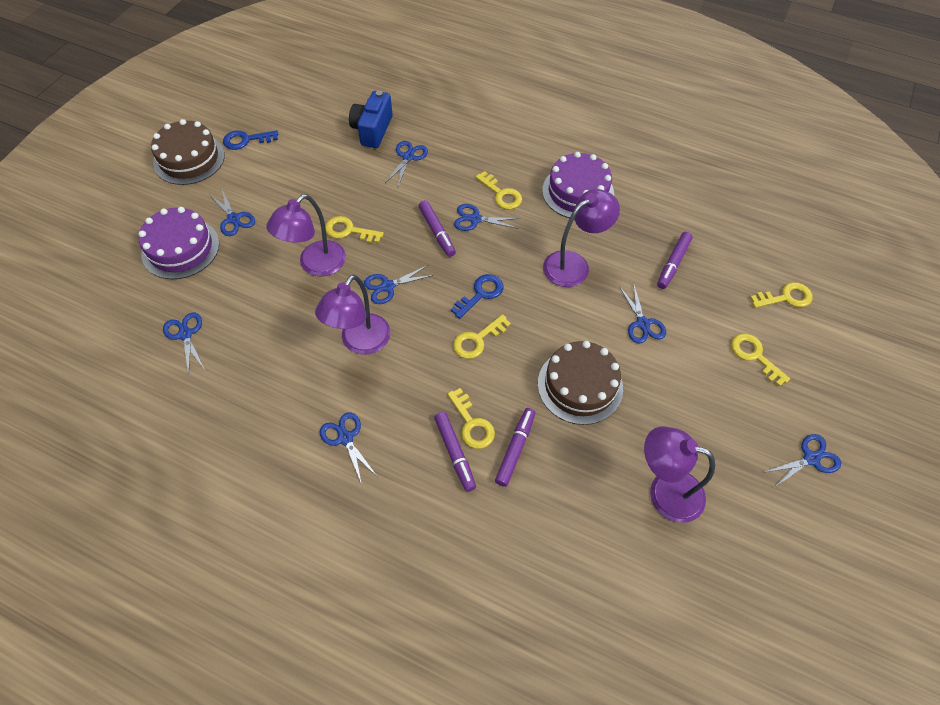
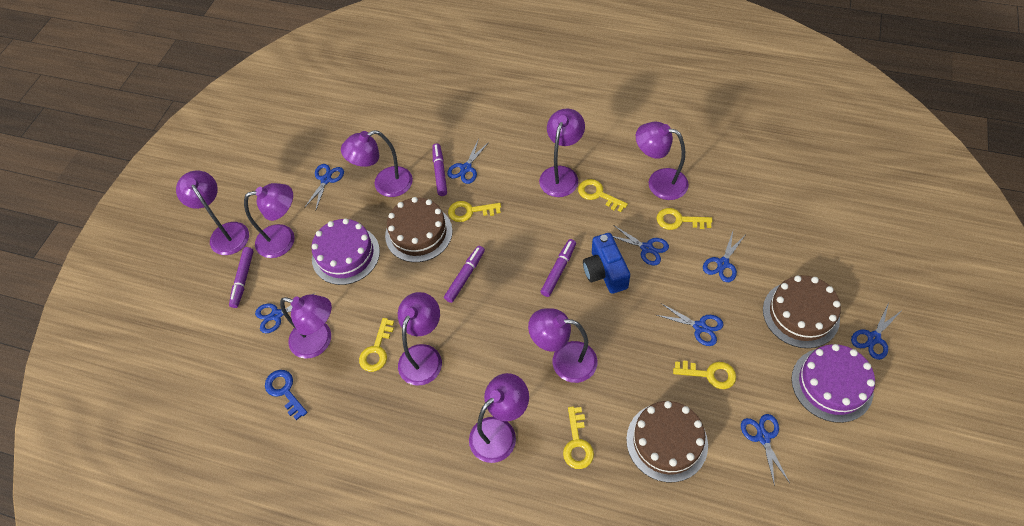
blue key: [223,130,279,150] [451,274,504,319] = 2 -> [265,370,308,420] = 1
brown cake: [151,119,225,185] [538,341,623,425] = 2 -> [385,197,453,262] [626,401,708,482] [763,275,841,348] = 3
purple lamp: [266,194,346,276] [315,275,391,355] [543,189,620,287] [644,426,715,523] = 4 -> [176,170,249,255] [244,183,295,258] [280,294,332,359] [341,130,413,197] [398,292,442,386] [469,373,529,463] [528,308,597,383] [539,108,585,197] [636,122,689,200] = 9

